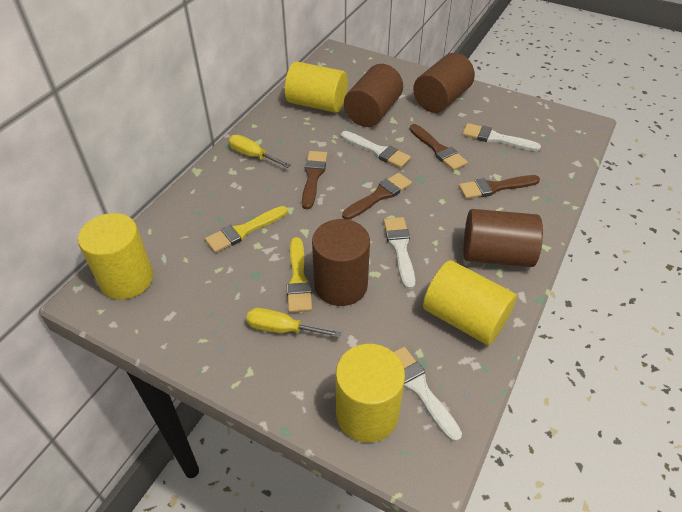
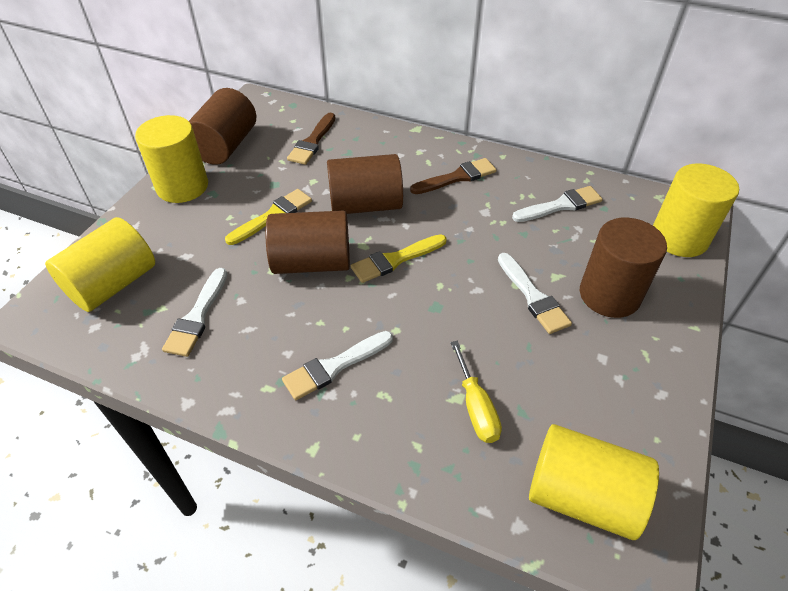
brown brush: [302,151,328,209] [342,173,412,220] [410,124,468,171] [459,175,540,199] = 4 -> [287,113,335,165] [410,158,496,194] = 2
yellow screwdriver: [228,135,290,168] [246,308,341,338] = 2 -> [451,341,502,443] = 1

